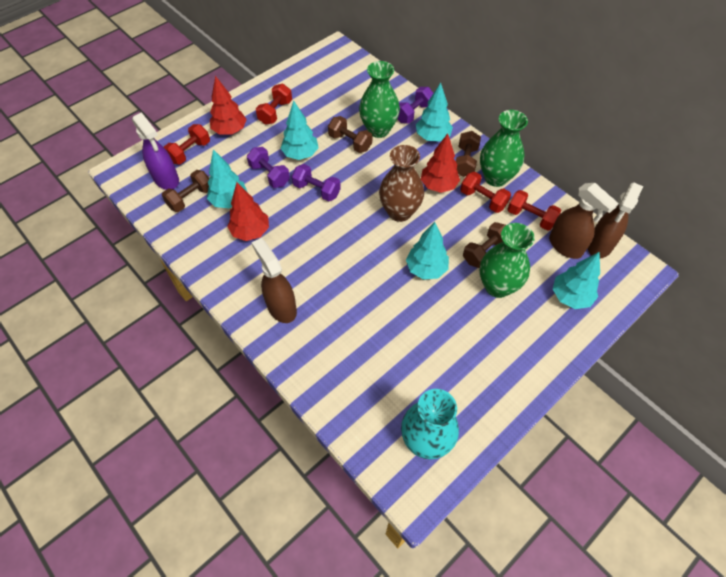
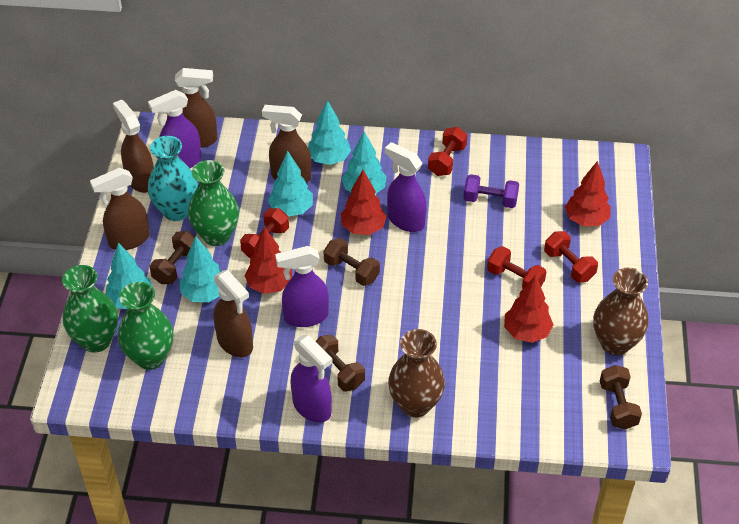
brown spray bottle: [251,238,297,323] [549,183,619,259] [588,182,644,258] = 3 -> [90,168,150,250] [113,100,154,193] [175,68,217,148] [214,270,253,357] [262,105,311,183] = 5
brown vase: [379,145,424,222] = 1 -> [388,329,445,417] [593,268,648,355] = 2
purple dumbbell: [247,147,290,188] [292,164,341,202] [398,87,433,124] = 3 -> [463,174,519,208] = 1
purple spray bottle: [132,112,179,190] = 1 -> [148,90,201,168] [275,246,329,327] [290,335,332,423] [385,142,427,232] = 4
red tree: [210,76,247,135] [227,182,269,241] [421,133,460,193] = 3 -> [244,227,292,294] [341,170,387,235] [504,275,554,343] [565,161,611,226] = 4

